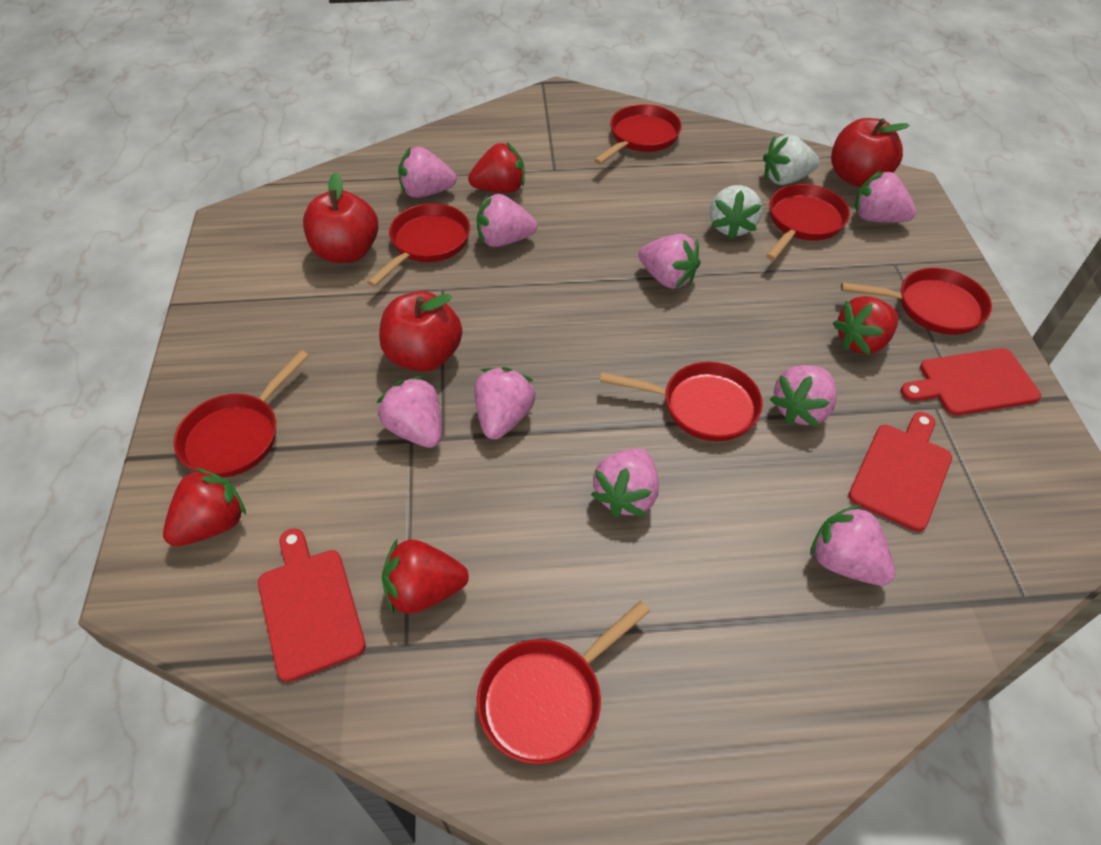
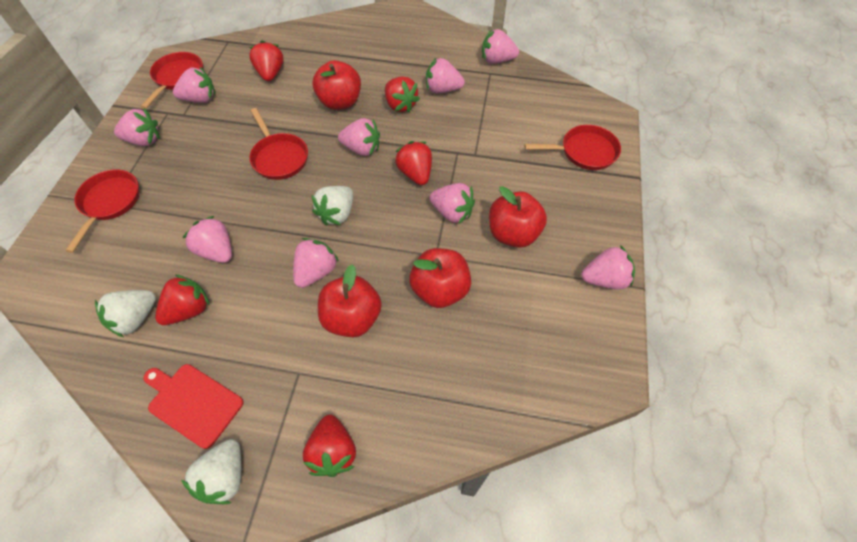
red apple: [303,172,378,263] [379,291,462,372] [831,118,910,187] = 3 -> [313,60,361,110] [318,265,382,337] [409,248,471,308] [489,186,547,248] = 4
red cutting board: [258,529,366,682] [848,412,952,532] [901,348,1041,415] = 3 -> [144,364,244,449] = 1
red pan: [174,350,309,478] [367,203,470,287] [477,601,650,764] [594,104,682,164] [600,362,763,441] [766,184,850,260] [841,268,992,335] = 7 -> [65,169,140,253] [141,52,203,109] [249,108,308,180] [524,125,621,170] = 4
red strawberry: [163,468,246,546] [382,539,469,614] [468,143,525,193] [833,296,898,355] = 4 -> [155,275,210,325] [249,40,284,82] [303,415,356,477] [385,76,420,113] [395,141,432,185] = 5
white strawberry: [710,185,762,240] [763,134,819,185] = 2 -> [95,290,156,337] [181,439,241,504] [311,186,353,226] = 3

